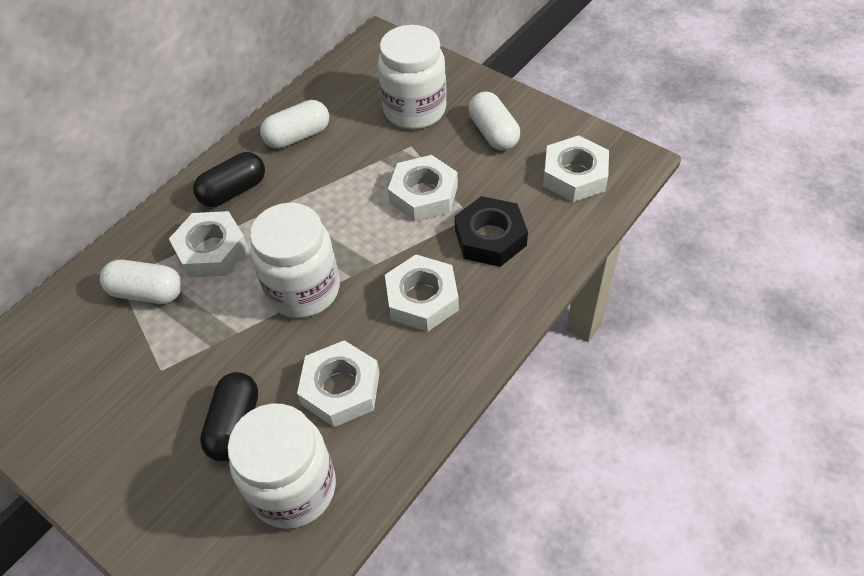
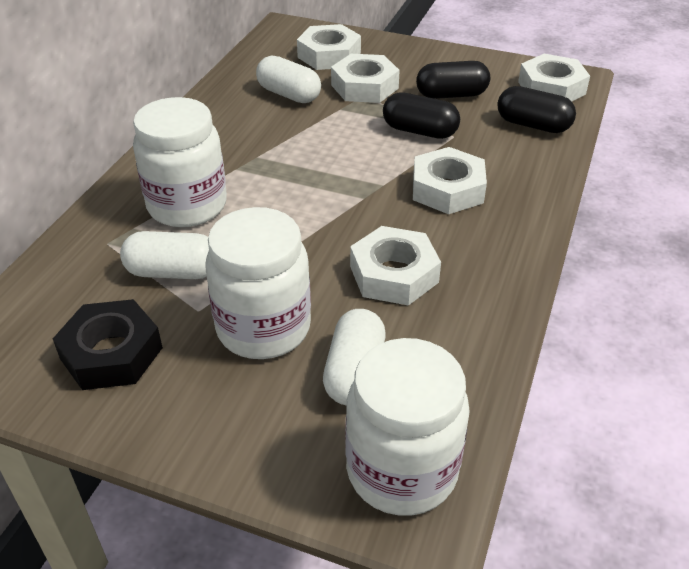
black capsule: [193,152,265,207] [200,372,258,462] = 2 -> [383,92,460,139] [416,61,490,99] [497,86,576,133] = 3

